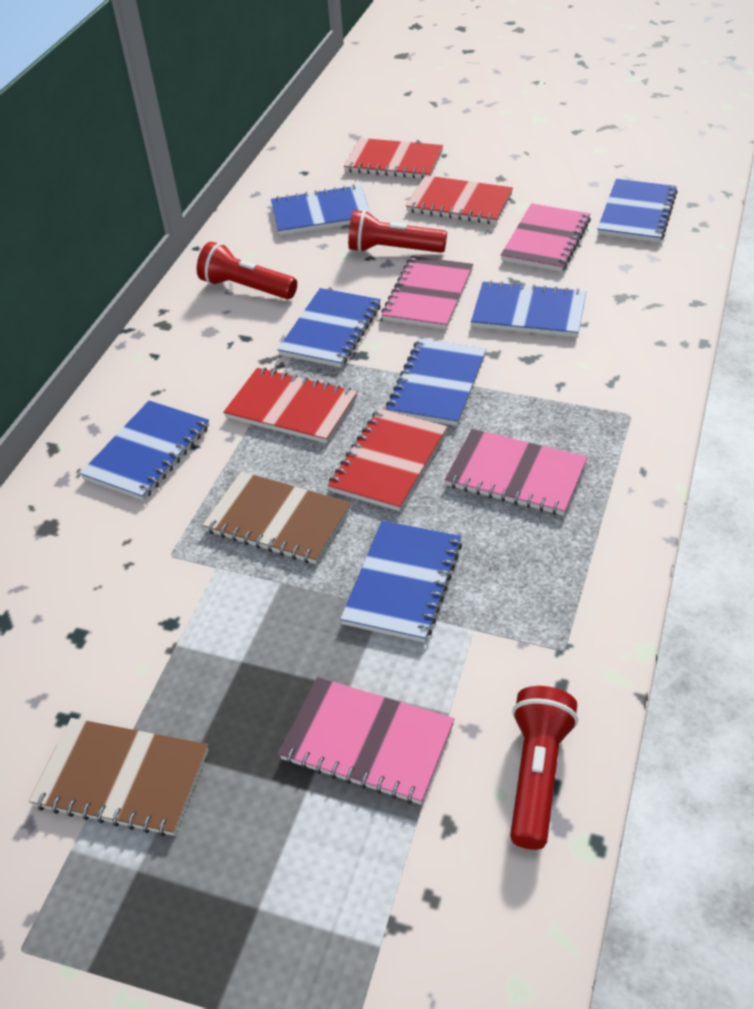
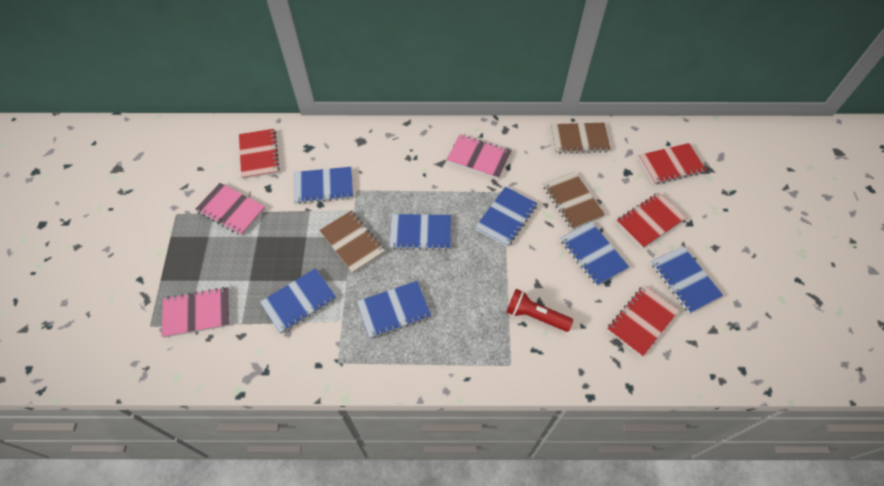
brown notebook: [29,718,208,836] [202,471,351,564] = 2 -> [319,210,385,273] [543,171,605,230] [551,123,611,154] = 3
pink notebook: [279,677,454,805] [381,256,473,329] [445,429,588,516] [501,203,591,272] = 4 -> [162,287,230,338] [195,183,266,236] [447,134,511,179] = 3
red flashlight: [197,242,297,299] [348,210,447,253] [510,686,578,850] = 3 -> [506,289,573,332] = 1

